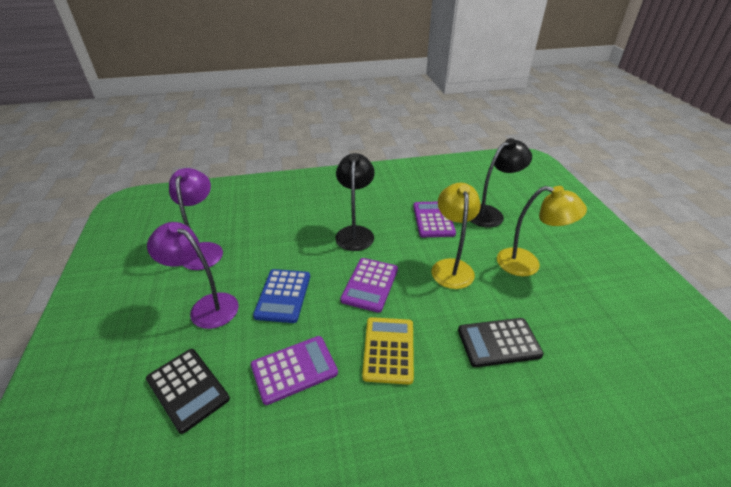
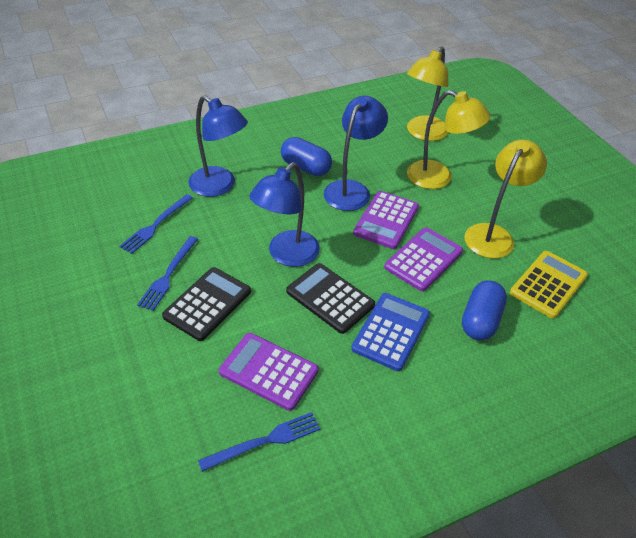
black lamp: [335,153,375,251] [471,138,532,228] = 2 -> none = 0
blue capsule: none = 0 -> [281,137,332,176] [462,280,507,340] = 2
blue fork: none = 0 -> [119,194,193,254] [137,236,198,311] [198,412,320,472] = 3
blue lamp: none = 0 -> [188,95,248,197] [249,162,320,267] [324,96,388,211] = 3
purple lamp: [147,222,239,329] [169,168,223,270] = 2 -> none = 0
yellow lamp: [431,183,481,289] [497,186,587,276] = 2 -> [407,46,448,141] [407,90,491,189] [464,139,547,258] = 3

